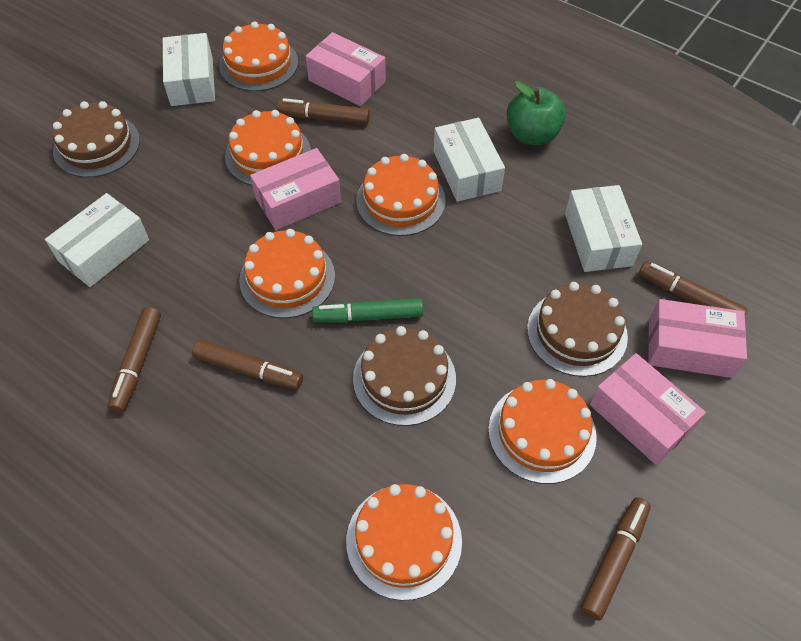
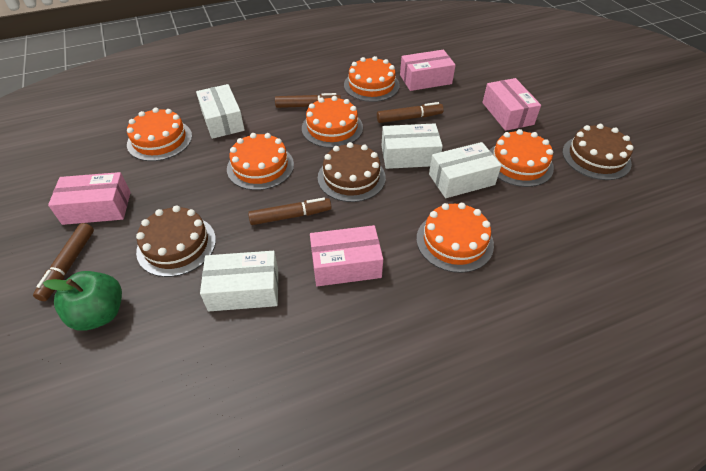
brown marker: [107,307,161,413] [192,340,303,390] [277,98,370,125] [581,498,651,621] [639,261,747,314] = 5 -> [33,223,94,301] [248,198,331,225] [275,93,341,108] [377,102,444,123] = 4
green marker: [312,298,423,323] = 1 -> none = 0

